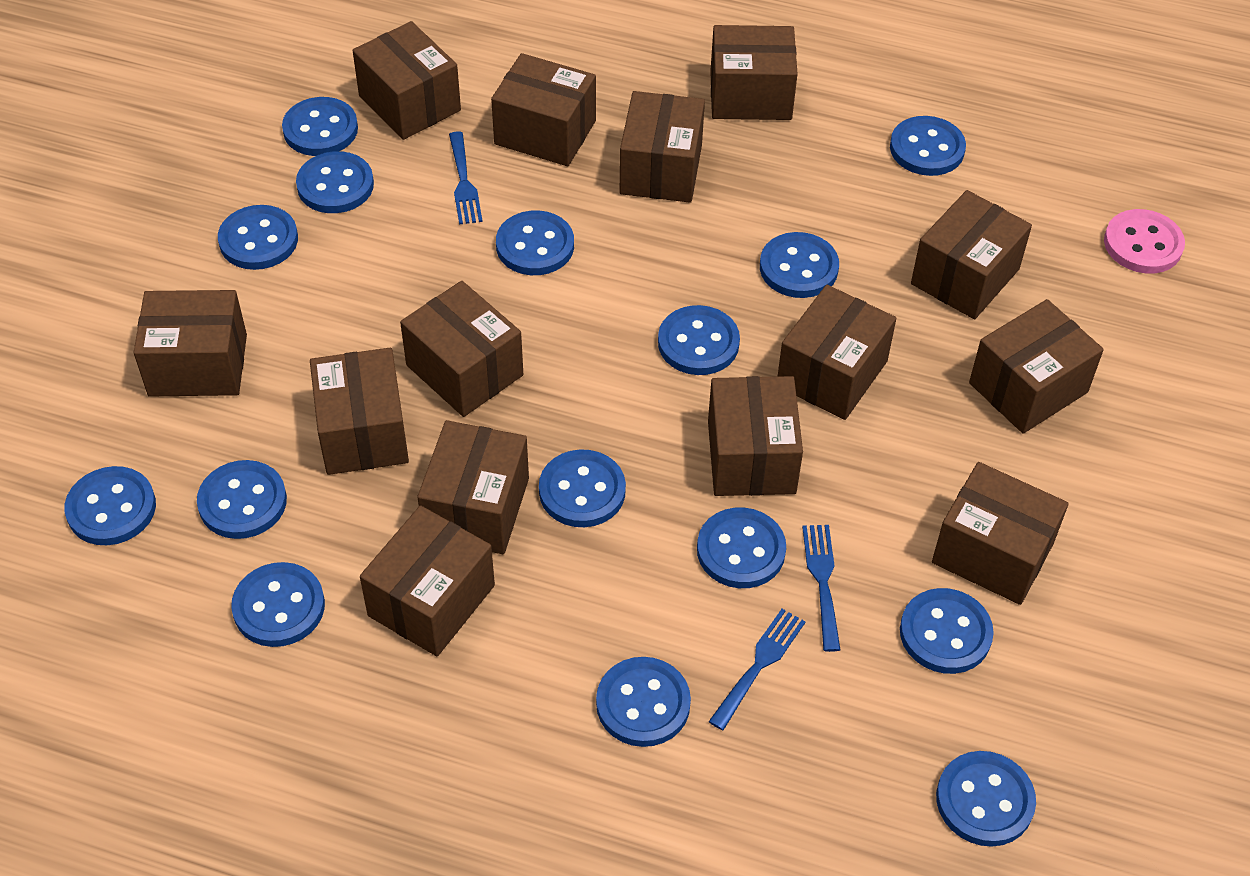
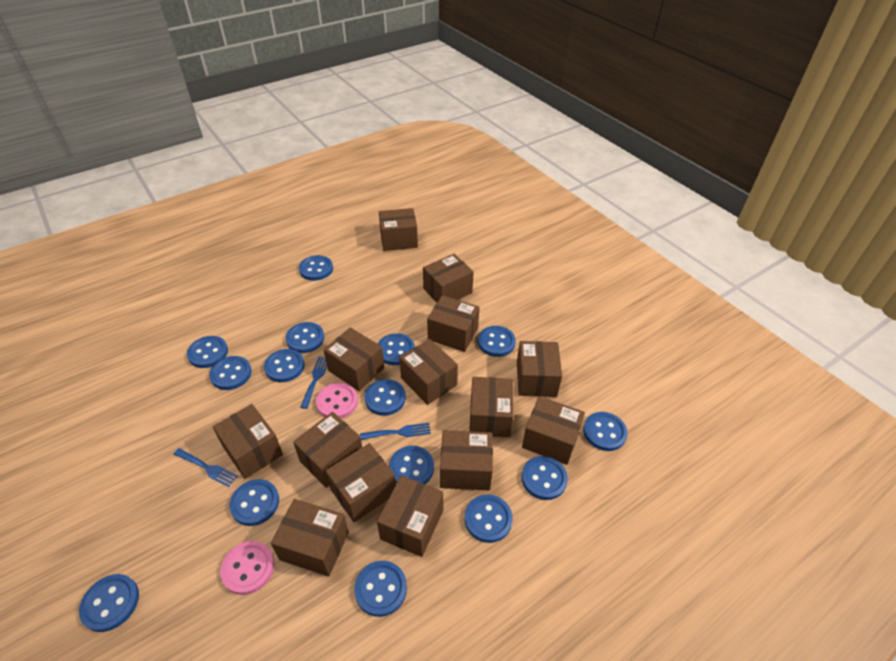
pink button: [1104,209,1185,273] = 1 -> [220,541,274,595] [316,383,358,418] = 2

